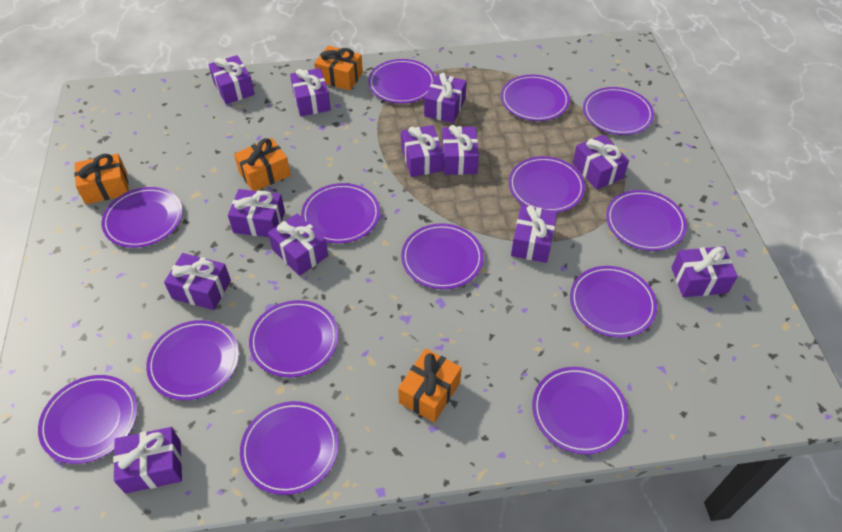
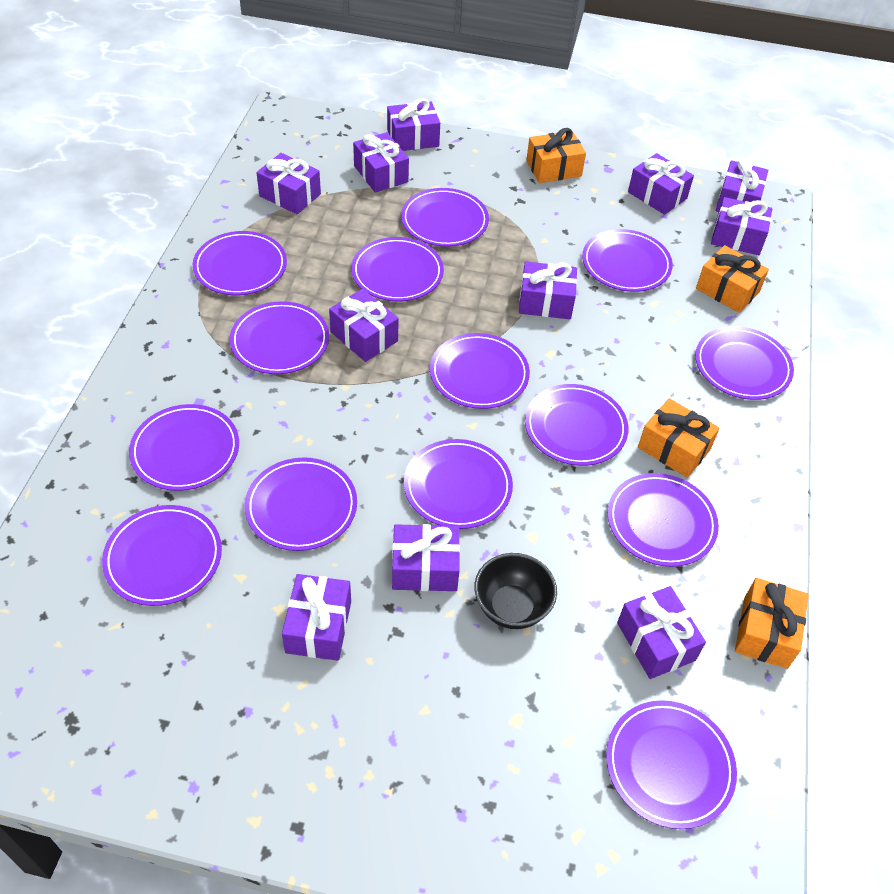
black bowl: none = 0 -> [474,553,557,629] = 1
purple gift: [113,427,182,494] [164,253,231,310] [208,55,255,104] [228,189,285,237] [268,213,328,276] [290,68,331,116] [401,125,444,177] [424,73,467,123] [442,125,479,175] [511,205,557,263] [573,134,629,190] [671,246,738,297] = 12 -> [256,153,321,214] [282,574,351,661] [329,289,398,362] [353,132,409,193] [387,98,440,151] [392,524,460,591] [519,261,577,319] [617,586,706,679] [628,153,694,215] [711,197,772,255] [716,159,768,212] = 11

